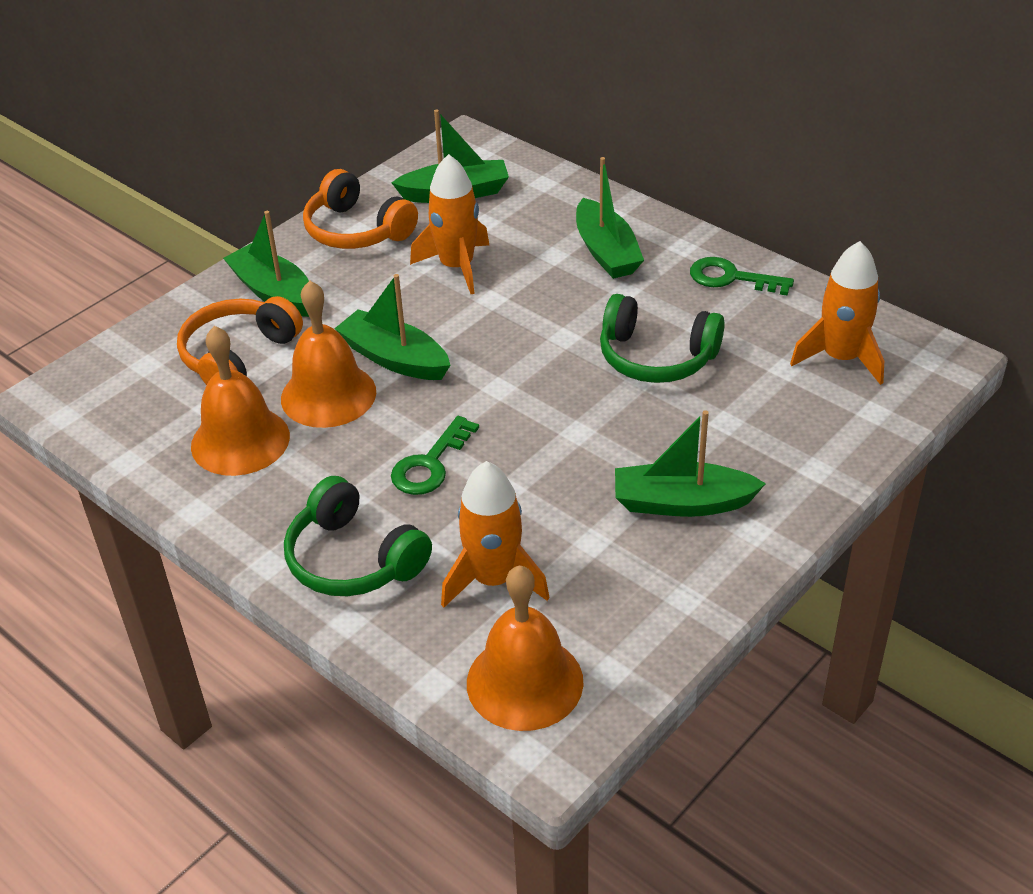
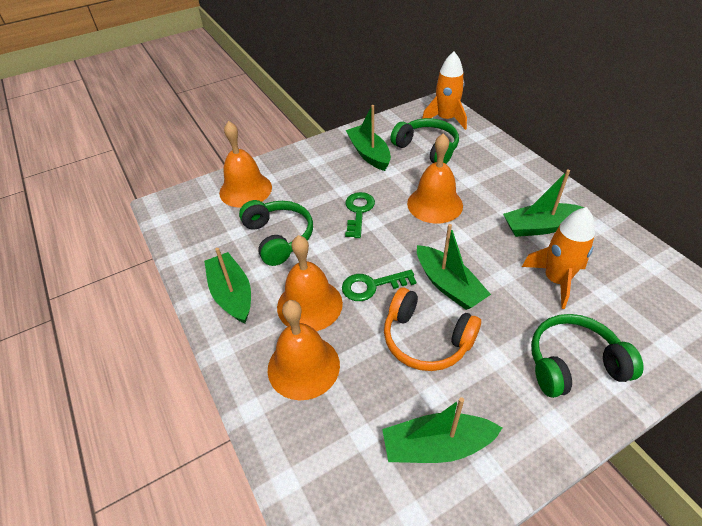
green headphones: [284,476,432,596] [600,294,725,383] = 2 -> [239,200,313,266] [390,118,459,164] [531,314,644,398] = 3
orange bell: [191,326,290,476] [281,281,376,428] [467,565,584,731] = 3 -> [219,121,272,208] [268,300,340,400] [277,235,343,331] [407,133,463,224] = 4
orange headphones: [177,296,303,385] [303,169,418,249] = 2 -> [384,288,481,371] = 1
orange rocket: [410,154,489,294] [441,461,550,608] [790,241,884,385] = 3 -> [422,52,467,130] [522,207,595,309] = 2

